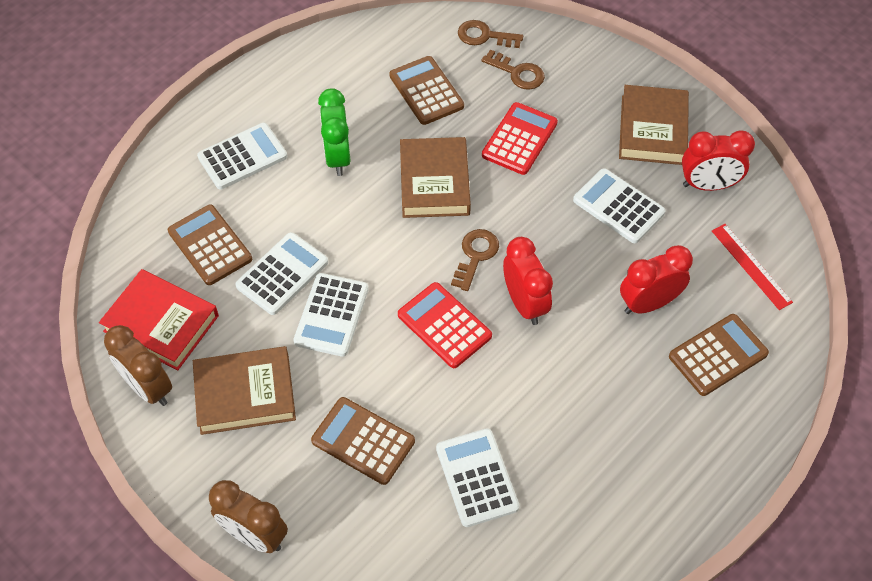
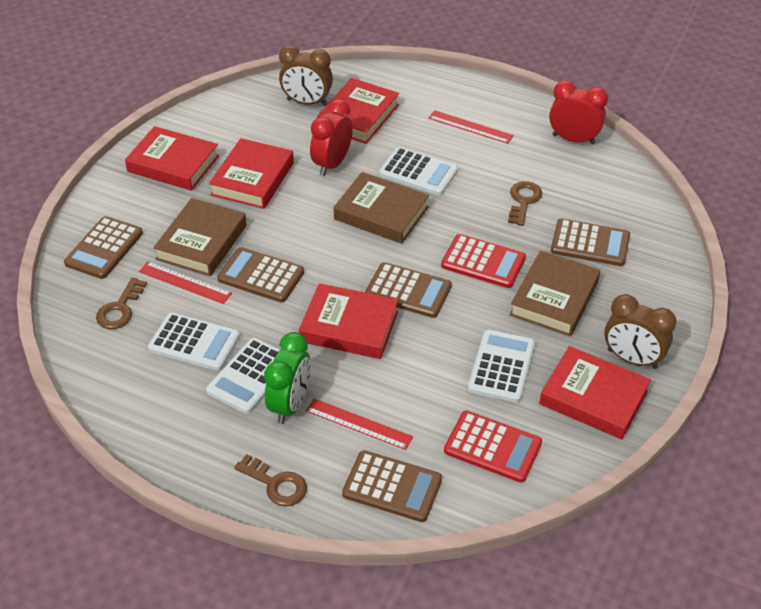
brown calculator: [168,205,252,285] [311,397,415,485] [389,56,464,125] [669,314,769,396] = 4 -> [64,216,143,279] [217,247,304,302] [342,450,442,522] [365,262,452,318] [551,219,630,266] = 5
red book: [99,269,219,371] = 1 -> [125,126,219,191] [209,138,294,209] [299,283,398,359] [317,78,399,144] [539,346,651,440] = 5
red clock: [503,237,553,325] [620,245,693,314] [682,131,755,191] = 3 -> [310,99,353,176] [549,80,608,145] = 2
red ruler: [712,224,793,310] = 1 -> [139,261,232,304] [306,398,413,450] [429,110,514,144] = 3
white calculator: [197,123,287,189] [236,232,328,315] [294,273,369,357] [436,428,519,527] [573,168,665,243] = 5 -> [148,313,240,371] [206,338,280,414] [379,147,458,196] [468,330,535,403] = 4

